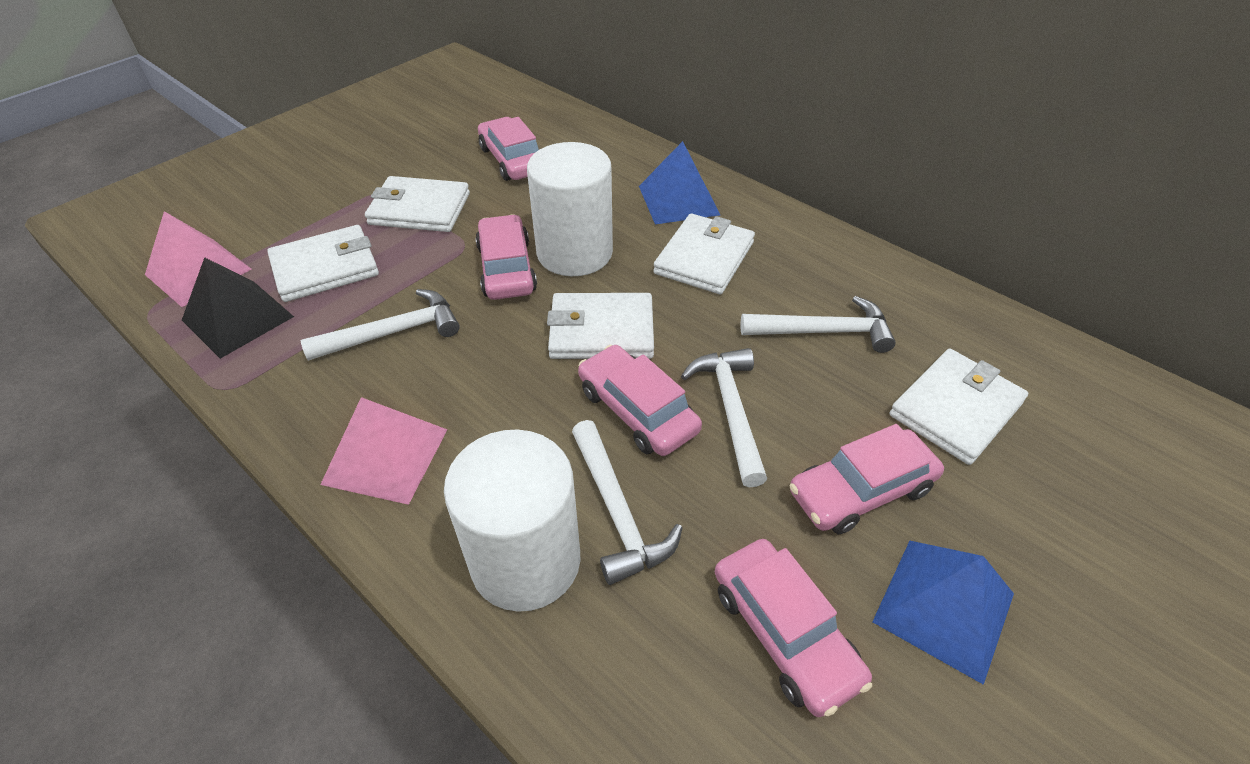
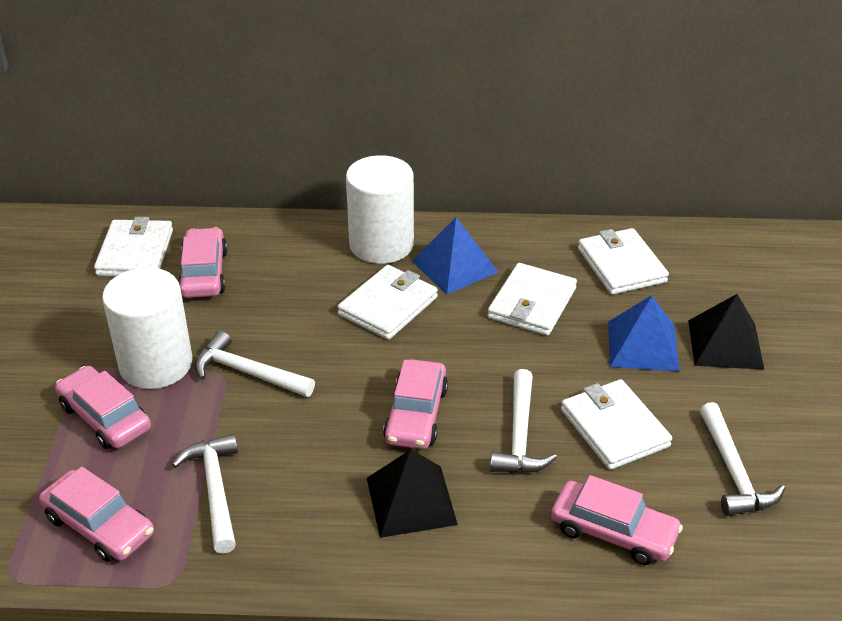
black pyramid: [182,257,294,359] = 1 -> [367,449,458,538] [688,294,764,370] = 2
pink pyramid: [145,211,251,307] [320,397,448,505] = 2 -> none = 0

